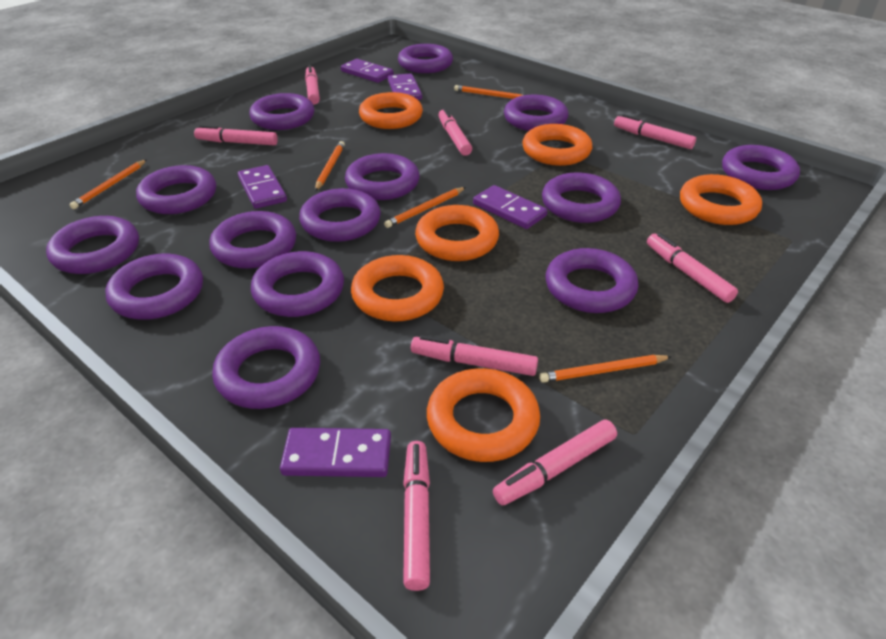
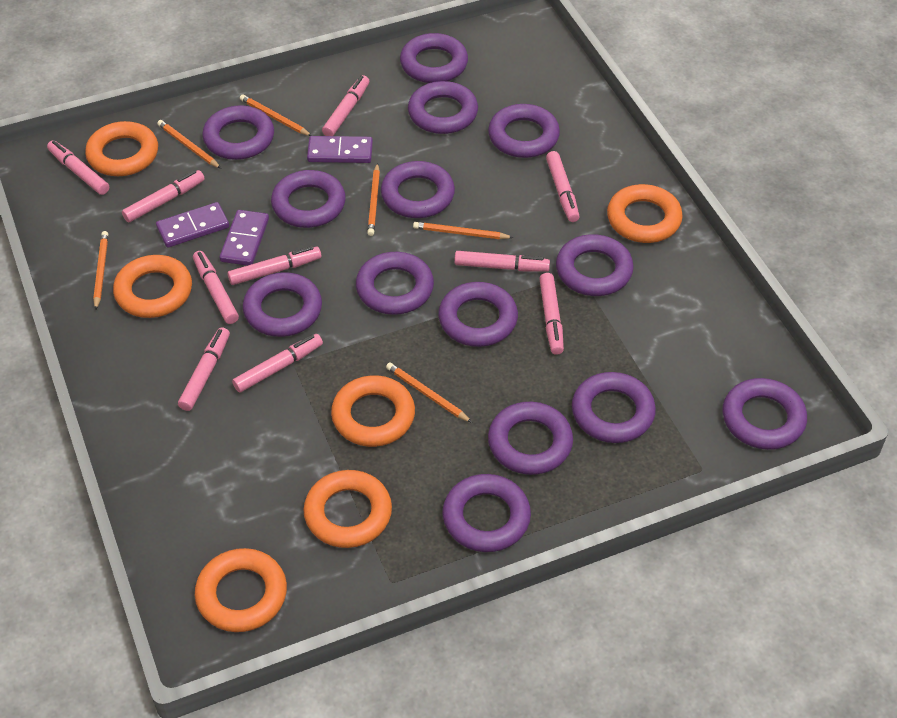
orange pencil: [69,160,146,209] [315,141,345,191] [384,187,466,228] [454,85,523,99] [539,355,672,383] = 5 -> [93,231,108,310] [157,120,221,169] [240,94,312,136] [367,163,380,236] [386,363,472,423] [413,222,514,239] = 6
pink marker: [194,125,278,146] [305,65,320,105] [403,441,430,591] [411,335,538,376] [439,108,472,156] [493,420,617,505] [614,114,696,149] [647,233,738,303] = 8 -> [47,140,109,195] [122,170,205,222] [178,327,230,411] [193,251,239,324] [227,246,321,285] [232,334,323,393] [322,75,369,136] [454,251,550,272] [539,273,564,355] [546,151,580,222] = 10
purple domino: [238,165,287,209] [280,428,391,477] [341,59,394,83] [388,73,422,100] [473,185,548,229] = 5 -> [156,202,229,248] [219,210,269,266] [307,136,373,163] = 3

